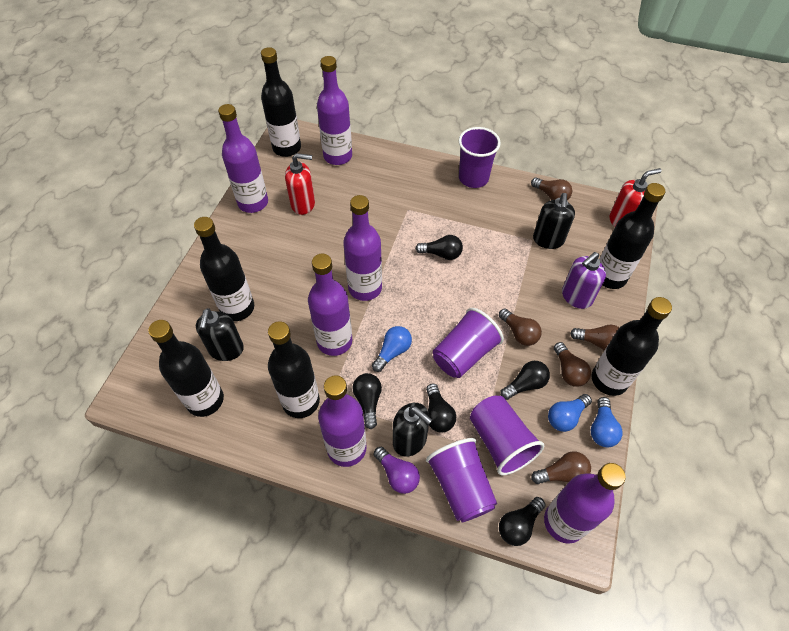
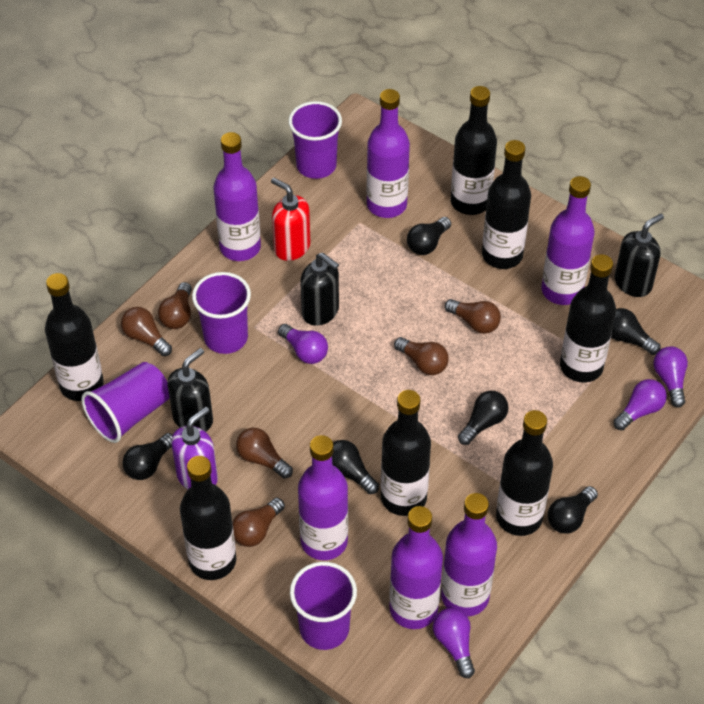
black bottle: [148,320,224,417] [194,217,254,321] [261,47,301,157] [268,321,320,418] [591,297,672,396] [599,183,666,289] = 6 -> [45,273,104,401] [180,456,236,580] [381,390,431,516] [451,86,497,215] [482,140,531,269] [496,410,553,536] [560,254,616,383] = 7
black light bulb: [353,373,382,429] [415,235,463,260] [426,384,456,432] [499,497,545,546] [500,361,550,400] = 5 -> [122,433,173,480] [332,440,379,494] [407,217,451,255] [458,391,508,445] [548,486,598,534] [611,308,661,355] = 6
blue light bulb: [372,326,412,372] [548,394,592,432] [591,397,623,447] = 3 -> none = 0
brown light bulb: [499,309,542,346] [531,178,572,201] [531,451,591,484] [554,342,591,387] [570,325,620,351] = 5 -> [121,307,172,356] [158,282,192,329] [232,498,285,547] [236,428,293,479] [394,337,449,375] [444,299,501,334] = 6
purple light bulb: [374,447,420,494] = 1 -> [278,324,328,364] [433,608,475,678] [613,379,667,430] [653,346,688,408] = 4
red soap dispenser: [285,153,315,215] [609,168,661,227] = 2 -> [271,178,310,261] = 1

